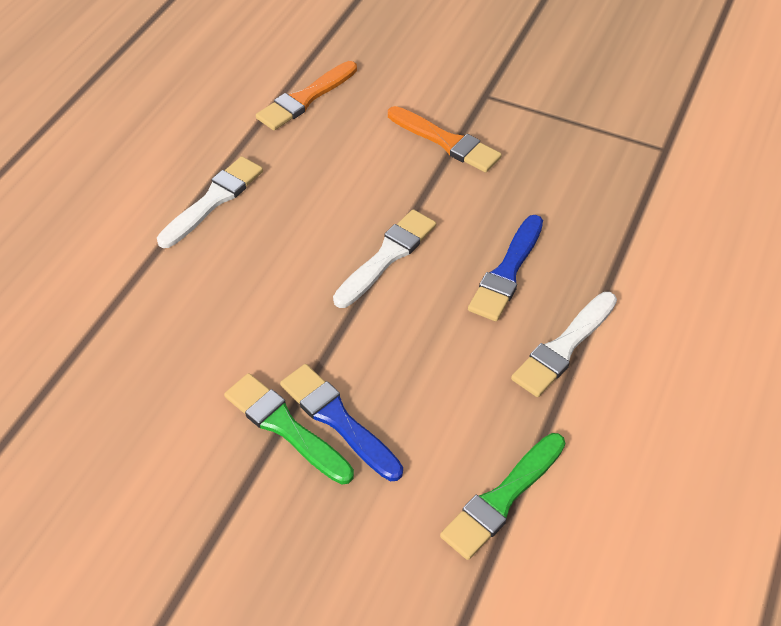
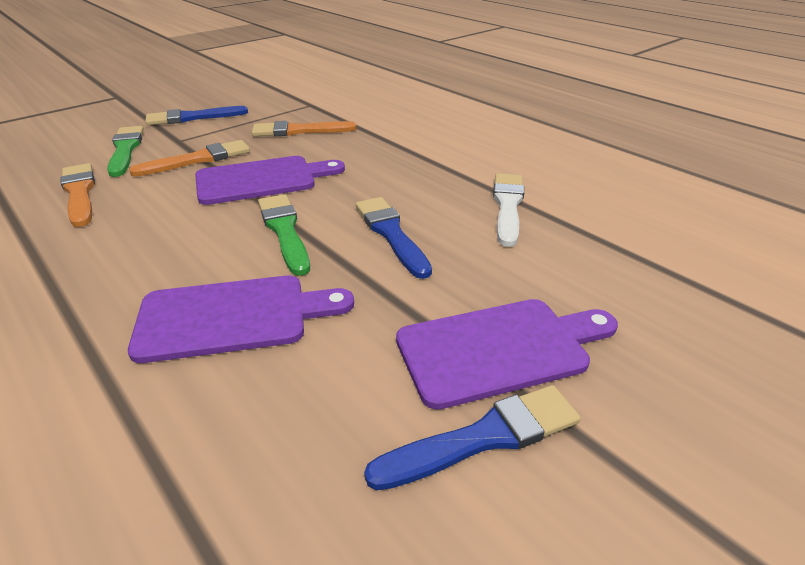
blue brush: [280,364,403,481] [468,215,543,321] = 2 -> [145,106,248,125] [356,197,432,279] [364,385,581,490] = 3
orange brush: [256,61,357,130] [388,106,502,173] = 2 -> [60,163,95,227] [129,140,250,177] [252,121,357,136] = 3
purple cutting board: none = 0 -> [128,276,354,363] [195,156,345,205] [396,299,618,410] = 3
white brush: [157,156,263,248] [333,209,436,308] [511,292,617,397] = 3 -> [493,173,524,247] = 1

